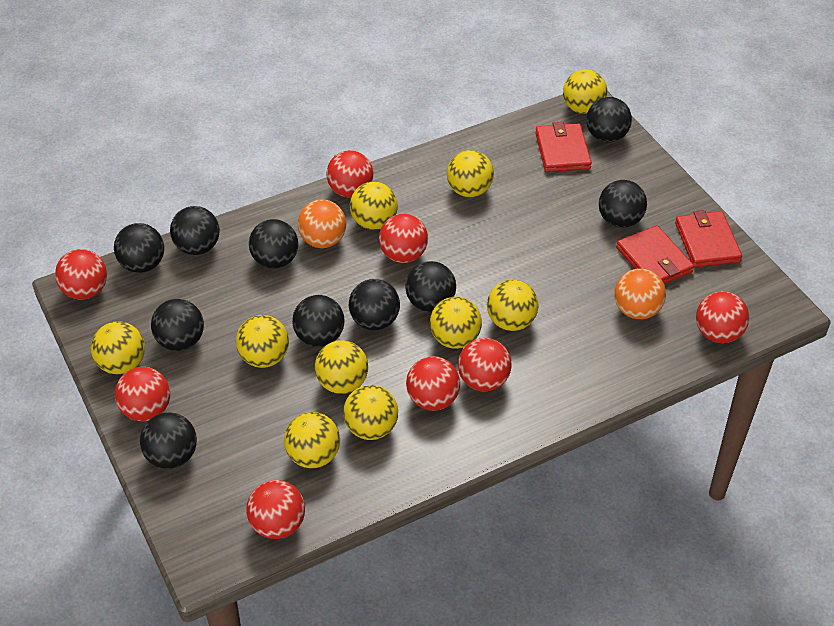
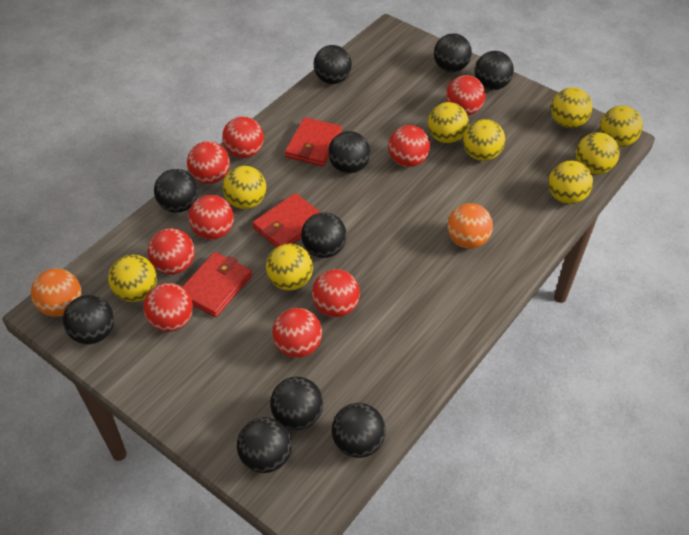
red ball: [55,249,107,300] [115,367,170,421] [246,480,305,539] [326,150,373,197] [379,214,428,263] [406,356,460,411] [458,338,512,392] [696,291,749,343] = 8 -> [143,283,193,332] [148,228,195,275] [187,141,230,184] [188,195,234,240] [222,116,264,158] [272,308,322,358] [312,269,360,317] [388,125,430,167] [446,75,486,115] = 9
yellow ball: [91,321,145,374] [236,315,289,368] [284,412,340,468] [315,340,368,394] [343,385,398,440] [350,182,398,230] [430,297,482,349] [447,150,494,197] [487,279,538,331] [563,69,607,114] = 10 -> [108,255,157,302] [223,166,266,209] [266,244,313,290] [428,102,469,143] [463,119,505,161] [548,161,593,204] [551,87,592,128] [576,132,620,175] [600,106,643,147] = 9

